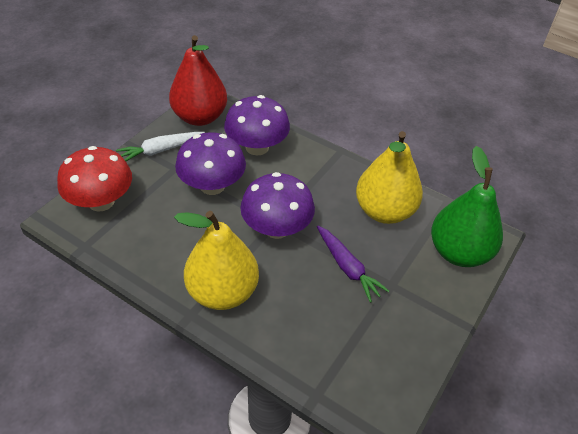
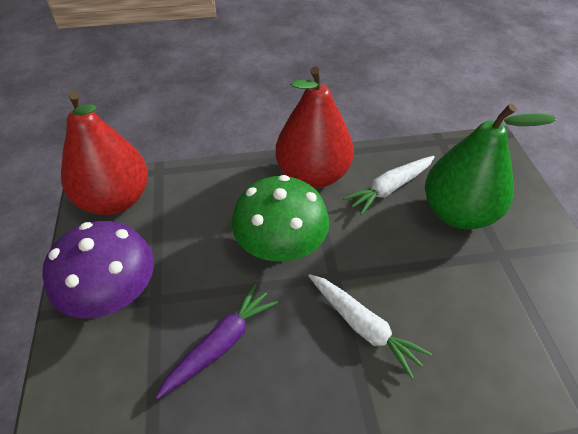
green mushroom: none = 0 -> [232,175,329,262] = 1
purple mushroom: [175,132,246,195] [224,95,290,155] [240,172,315,239] = 3 -> [42,221,154,318] = 1
red mushroom: [57,146,132,212] = 1 -> none = 0
red pear: [169,35,227,126] = 1 -> [61,91,148,215] [276,66,354,189] = 2
white carrot: [116,132,205,161] = 1 -> [309,274,432,379] [343,156,435,215] = 2
yellow pear: [174,211,259,310] [356,131,423,224] = 2 -> none = 0

